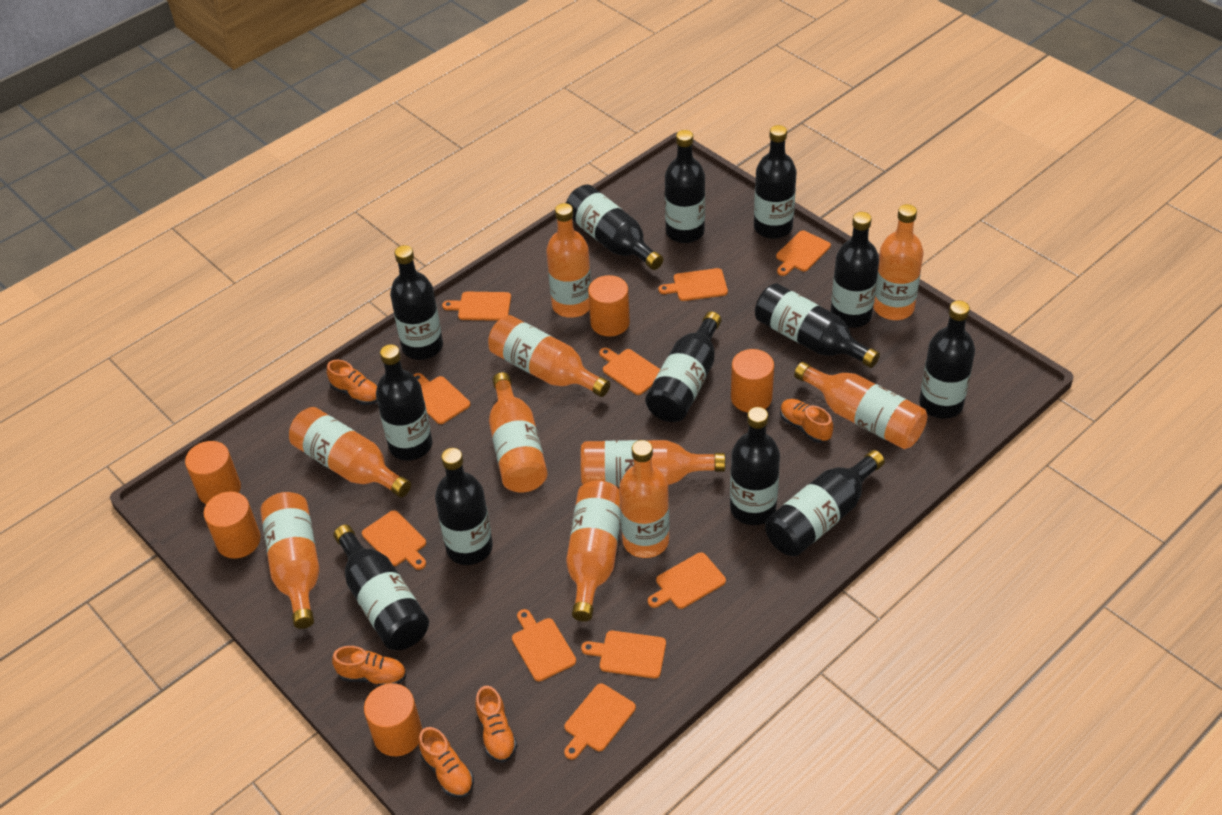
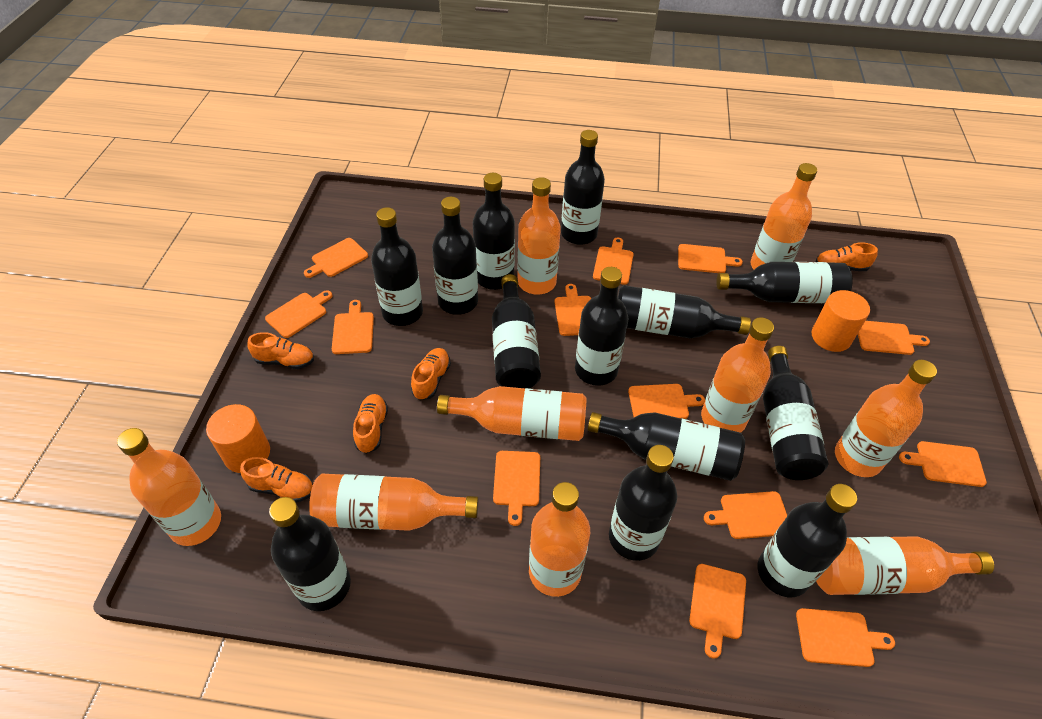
orange bottle: [261,492,320,629] [289,407,411,497] [488,315,610,397] [489,372,548,493] [546,203,591,318] [566,481,621,622] [581,440,725,487] [619,440,669,558] [794,362,927,449] [873,204,924,320] = 10 -> [117,428,221,546] [309,474,478,531] [437,386,586,441] [517,177,561,295] [529,482,590,597] [701,317,774,433] [751,163,817,270] [816,536,994,595] [835,360,937,477] = 9
orange cutting board: [362,510,426,570] [414,373,470,424] [442,292,511,321] [512,609,576,681] [564,683,636,760] [581,631,666,679] [599,348,660,395] [648,552,726,609] [658,268,728,301] [776,230,831,276] = 10 -> [265,290,332,338] [304,238,368,278] [332,300,374,354] [493,451,540,526] [554,284,591,336] [593,238,634,285] [628,384,705,419] [678,244,743,273] [689,564,746,659] [704,491,787,539] [796,608,895,667] [858,321,930,355] [899,441,987,487] = 13
orange cylinder: [185,441,241,504] [204,491,261,559] [364,683,422,756] [588,275,630,337] [731,349,774,412] = 5 -> [206,404,270,473] [812,290,870,352] = 2

